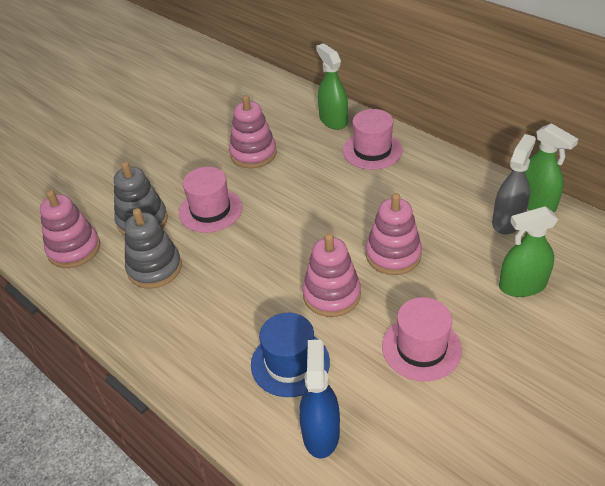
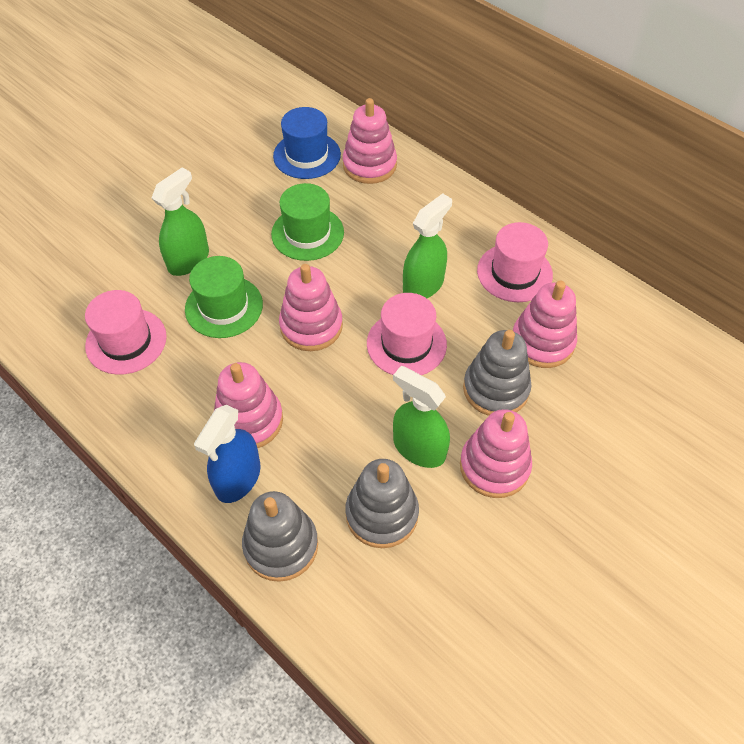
green hat: none = 0 -> [185,256,263,338] [271,183,344,261] = 2
grey spray bottle: [492,134,536,235] = 1 -> none = 0
grey stacking toy: [114,161,168,236] [125,208,182,289] = 2 -> [242,491,318,582] [345,459,419,548] [463,330,531,416] = 3
pink stacking toy: [40,190,100,268] [229,95,277,168] [302,233,361,317] [366,193,422,275] = 4 -> [214,362,283,448] [279,264,343,351] [343,98,397,184] [460,409,532,498] [513,281,577,368] = 5

